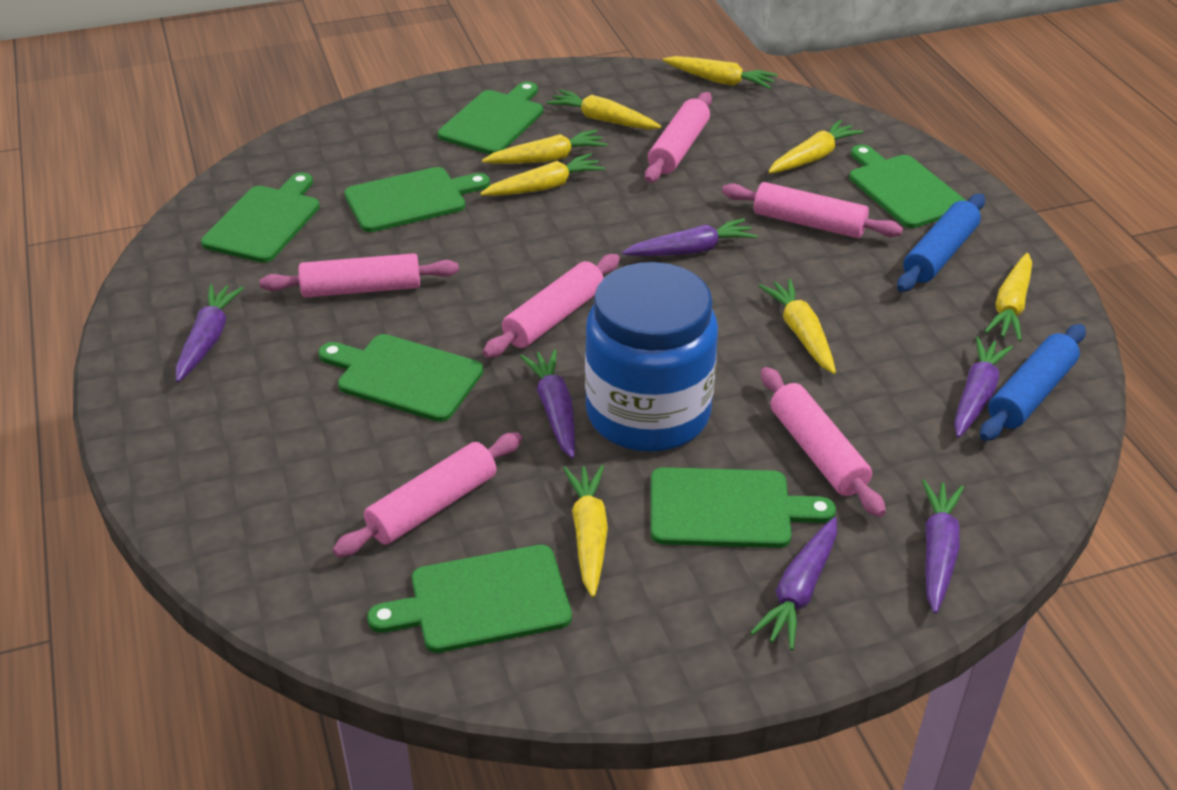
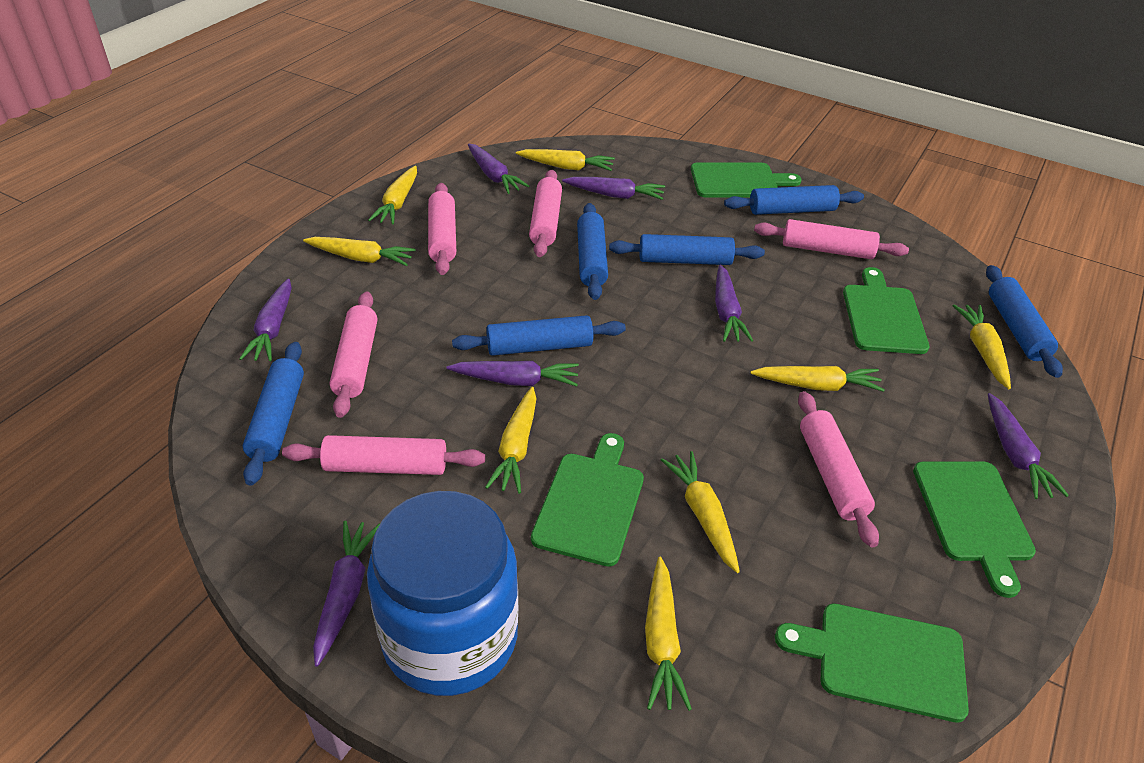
blue rolling pin: [897,194,985,292] [980,324,1086,441] = 2 -> [243,342,304,486] [452,315,626,356] [577,203,608,300] [609,234,765,265] [724,185,864,215] [986,265,1063,378] = 6
green cutting board: [201,172,320,263] [318,334,483,422] [344,167,490,232] [367,545,572,653] [438,82,543,155] [651,467,836,548] [849,145,966,228] = 7 -> [531,433,644,567] [691,162,802,198] [775,603,969,723] [843,267,929,354] [913,461,1036,598] = 5
purple carrot: [176,284,244,382] [520,349,575,458] [622,218,757,256] [750,517,837,650] [922,479,964,614] [954,337,1013,438] = 6 -> [239,278,292,361] [313,520,380,667] [447,361,579,386] [468,144,529,194] [562,177,665,200] [715,265,753,342] [988,393,1069,499] = 7

